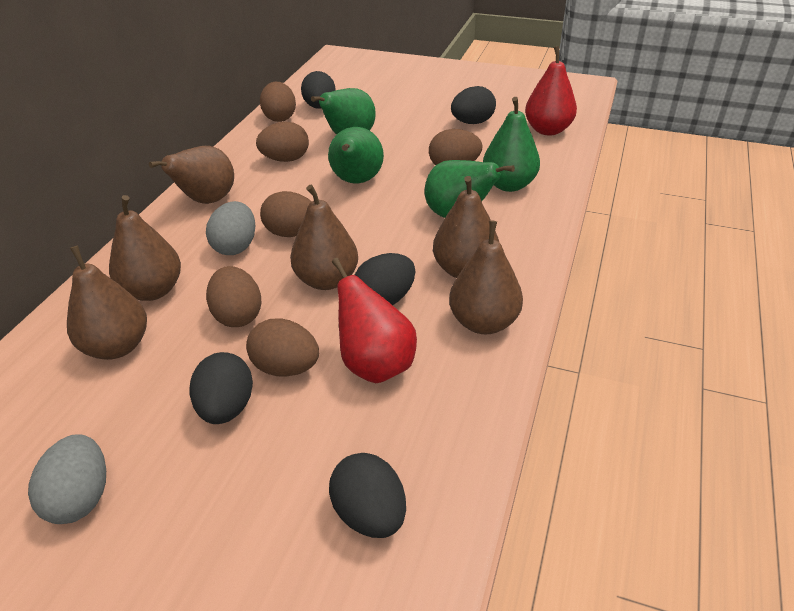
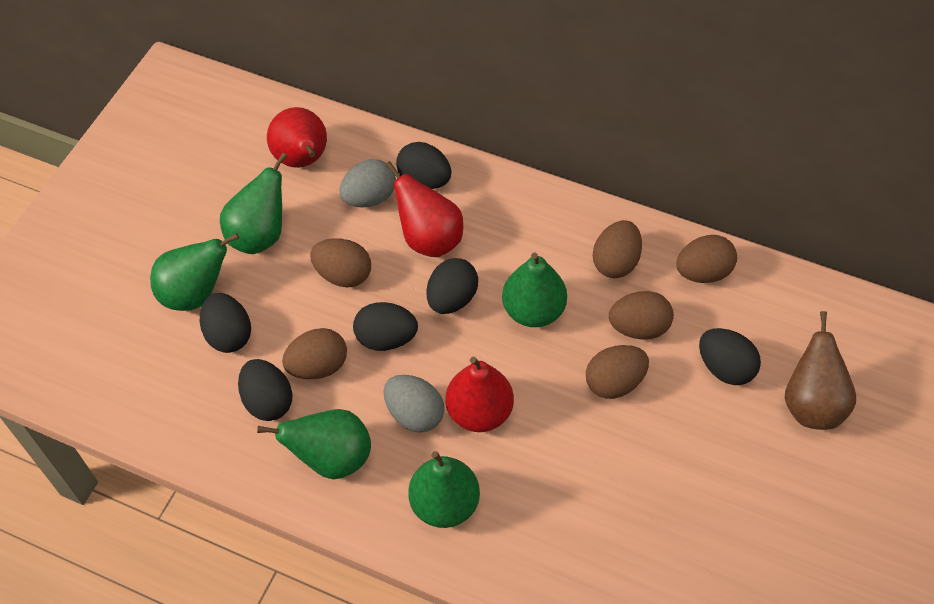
black egg: [190,352,253,424] [301,71,336,109] [329,453,406,538] [355,253,415,305] [451,86,496,124] = 5 -> [200,293,251,353] [238,359,292,421] [353,302,418,351] [396,142,451,189] [427,258,478,314] [699,328,761,385] = 6
brown pear: [67,246,147,360] [109,195,181,301] [149,146,234,204] [290,185,358,290] [433,176,499,278] [449,220,523,334] = 6 -> [785,311,856,430] = 1
green pear: [311,88,376,135] [328,127,384,183] [424,160,515,218] [483,97,540,192] = 4 -> [150,233,239,311] [220,153,287,254] [257,409,371,479] [408,451,480,528] [502,252,567,327] = 5
red pear: [332,258,417,383] [525,46,577,136] = 2 -> [267,107,327,168] [385,161,463,257] [446,357,514,432] = 3

